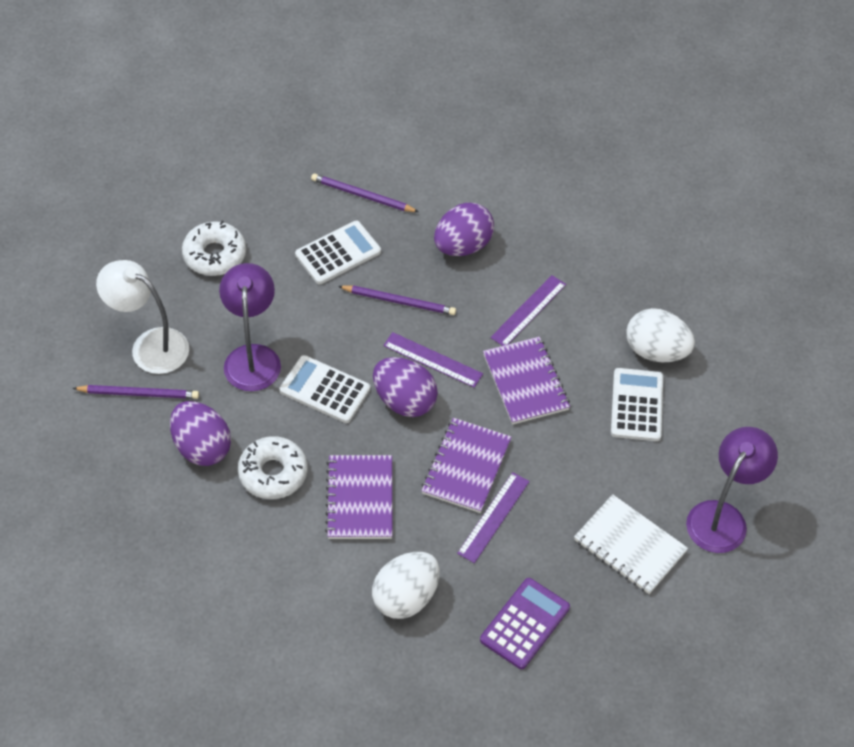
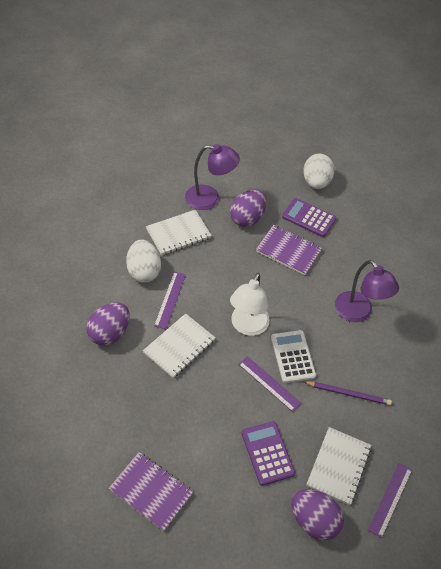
purple calculator: [480,578,570,669] = 1 -> [242,421,295,486] [282,198,336,237] = 2
purple notebook: [325,455,393,539] [421,418,511,513] [483,337,570,425] = 3 -> [109,452,193,531] [256,225,322,275] = 2
purple pencil: [72,385,199,399] [311,174,419,212] [338,285,456,315] = 3 -> [304,382,392,405] = 1
white calculator: [280,355,370,423] [295,221,381,284] [611,368,663,441] = 3 -> [271,330,316,383] = 1
white donut: [182,221,246,276] [238,436,308,499] = 2 -> none = 0
white notebook: [574,494,688,594] = 1 -> [143,313,216,378] [146,210,212,255] [306,427,372,505] = 3

